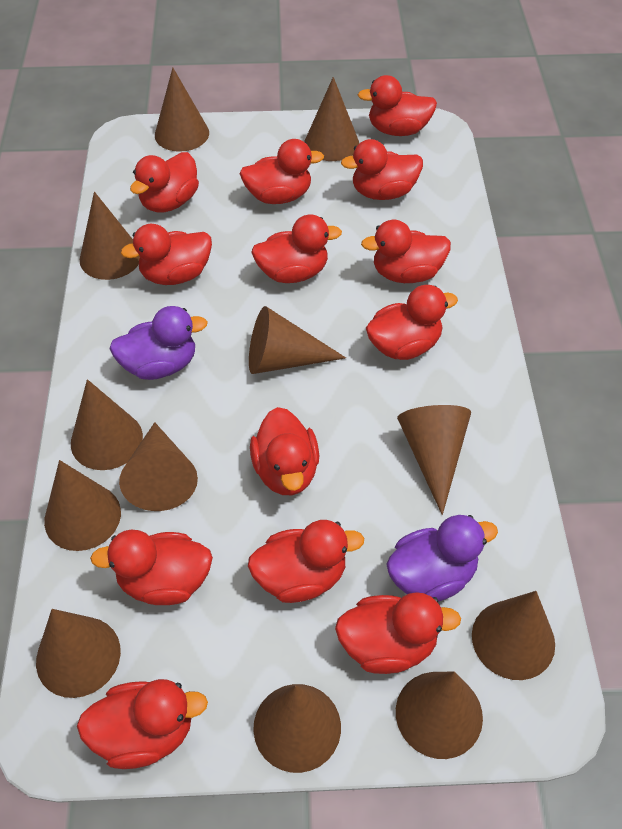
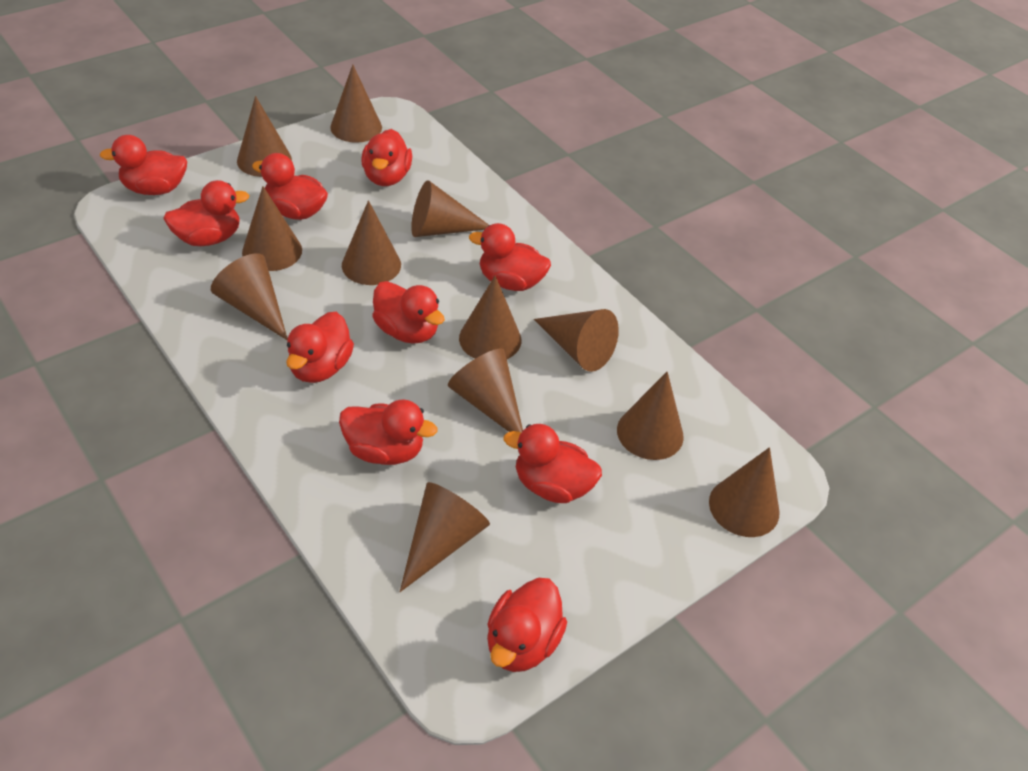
purple duck: [109,306,208,380] [386,515,498,602] = 2 -> none = 0
red duck: [77,679,208,769] [90,530,213,605] [121,224,212,285] [130,152,199,212] [240,139,324,204] [248,520,364,603] [250,407,319,495] [251,214,342,283] [335,592,461,674] [341,139,423,200] [358,75,437,136] [361,220,451,283] [366,285,458,360] = 13 -> [100,135,187,195] [163,180,249,246] [252,153,328,220] [286,312,354,383] [339,399,437,465] [361,129,412,186] [372,281,445,344] [469,223,551,291] [487,578,567,672] [504,424,602,503] = 10

